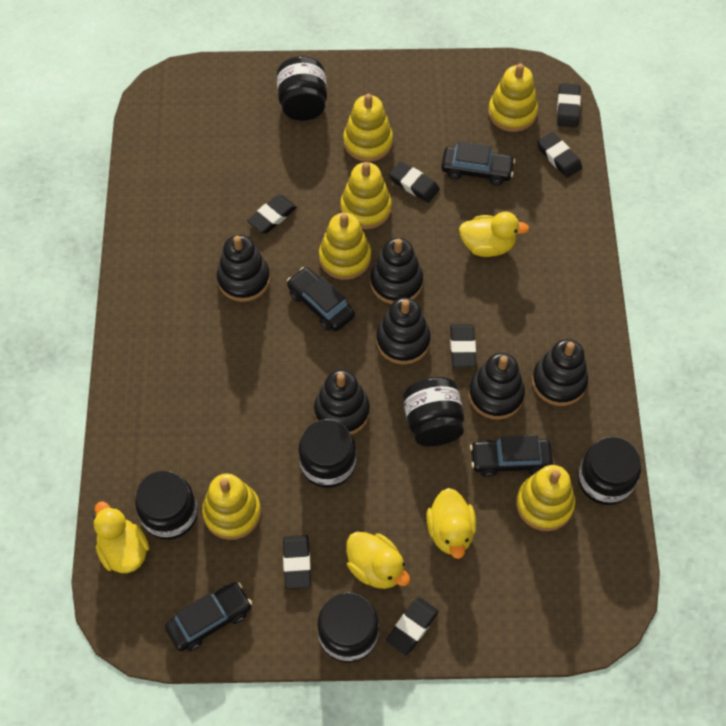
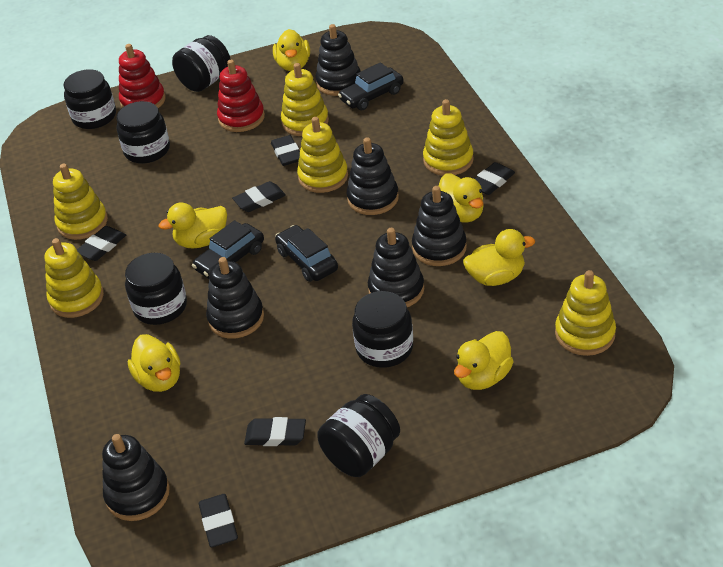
black car: [165,582,252,651] [287,267,355,332] [441,141,515,186] [470,435,553,477] = 4 -> [192,220,264,279] [275,225,338,282] [338,62,403,110] = 3
black eraser: [247,195,297,233] [283,535,311,589] [386,597,439,655] [389,161,440,203] [450,324,476,367] [537,132,582,178] [557,83,581,127] = 7 -> [77,226,126,261] [199,494,238,547] [232,181,286,212] [244,417,306,446] [271,135,300,166] [475,162,515,195] = 6
red stacking toy: none = 0 -> [119,44,165,108] [217,60,265,132] = 2
yellow duck: [94,501,149,573] [346,532,410,589] [426,488,476,559] [459,212,529,257] = 4 -> [128,334,180,392] [159,202,227,249] [273,29,310,71] [439,173,484,223] [454,331,514,390] [463,229,535,286] = 6

